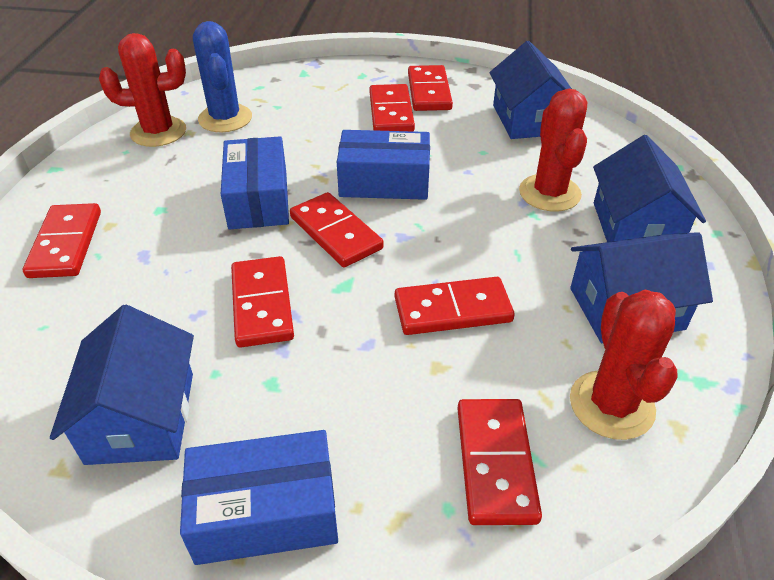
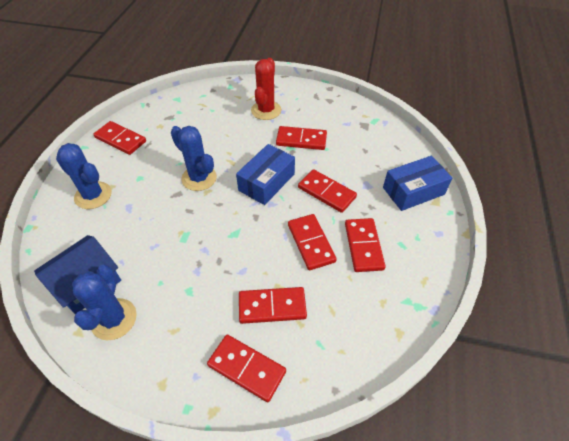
blue box: [180,430,338,565] [221,136,289,229] [337,130,430,200] = 3 -> [236,144,295,205] [383,156,452,211] = 2
blue cactus: [193,21,252,132] = 1 -> [56,143,112,209] [72,265,137,340] [171,126,217,191] = 3
blue house: [50,305,194,465] [489,41,572,139] [570,232,713,343] [593,135,706,242] = 4 -> [34,235,121,315] = 1
red cactus: [99,33,186,147] [519,89,587,212] [570,290,678,440] = 3 -> [251,58,281,120] = 1

